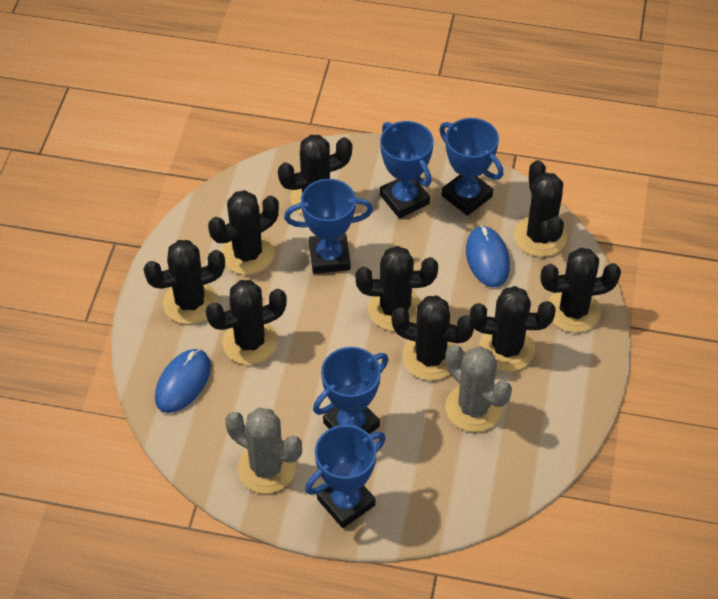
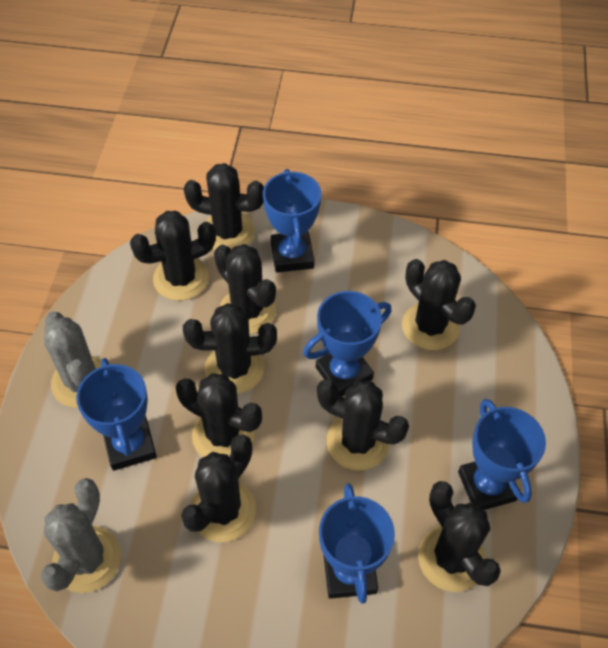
blue mouse: [155,349,211,413] [466,225,510,287] = 2 -> none = 0

